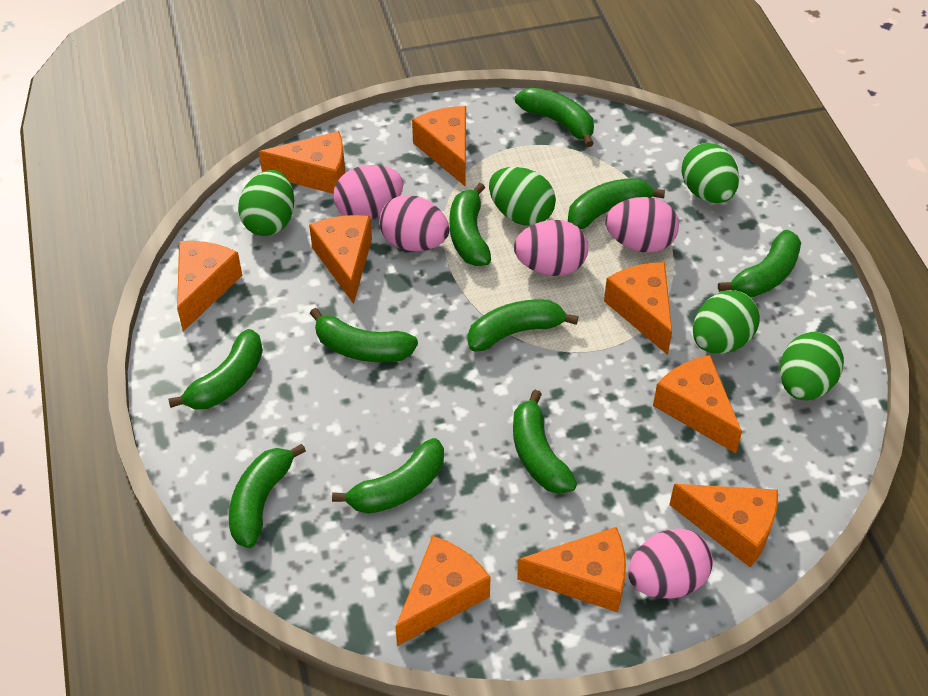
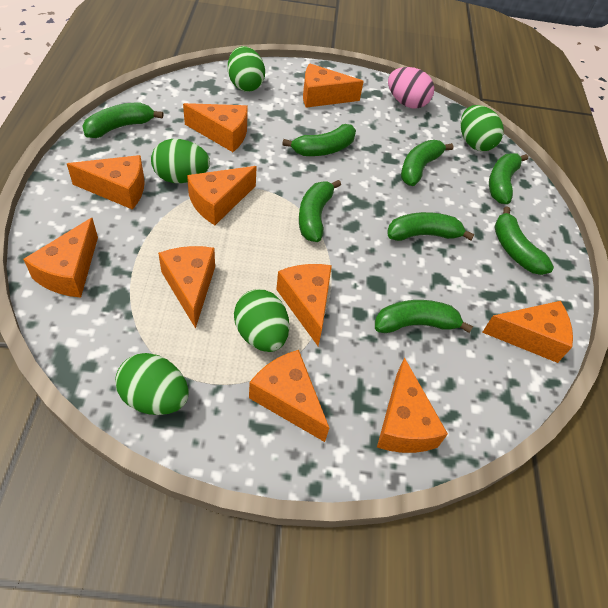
green banana: [168,329,263,410] [229,444,306,548] [310,308,418,362] [332,438,444,514] [450,183,491,266] [468,299,578,352] [513,390,577,494] [515,87,594,147] [568,178,665,229] [718,230,801,297] = 10 -> [82,103,163,138] [282,124,356,156] [299,180,341,242] [375,300,473,333] [387,212,475,241] [401,140,453,186] [489,153,528,204] [494,206,554,275] = 8
orange cheese: [177,241,242,331] [259,131,345,194] [309,215,372,304] [395,536,491,646] [412,106,466,186] [517,527,626,612] [604,262,672,355] [653,355,742,453] [669,484,778,567] = 9 -> [23,218,98,298] [67,155,145,210] [158,246,215,329] [183,103,248,152] [187,166,257,225] [249,350,329,442] [276,264,332,346] [303,63,364,108] [377,357,448,453] [482,301,573,363] = 10
pink egg: [333,165,403,220] [379,195,450,251] [514,220,588,276] [605,197,679,253] [628,528,713,598] = 5 -> [388,67,434,108] = 1

